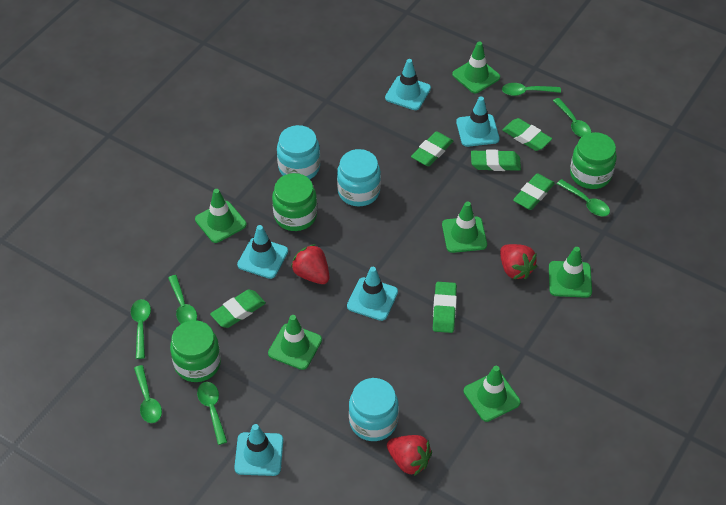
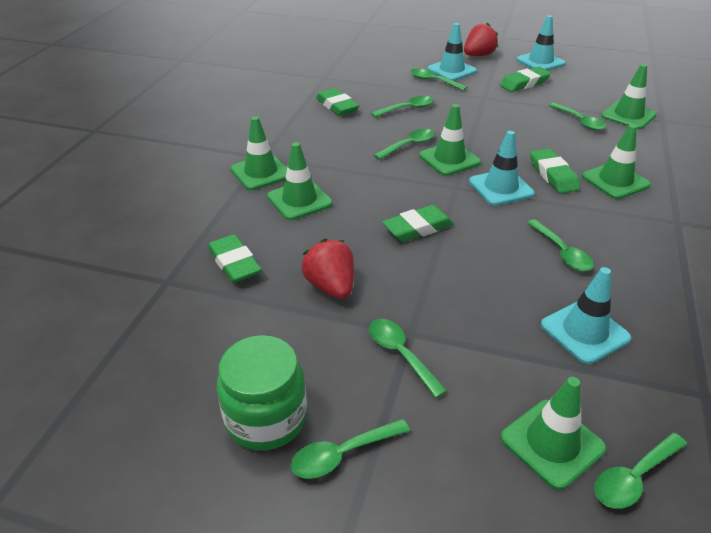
green eraser: [210,289,266,328] [411,131,453,166] [433,282,457,333] [471,150,521,171] [503,118,552,151] [513,173,555,210] = 6 -> [208,234,262,283] [316,88,359,116] [382,205,454,242] [500,67,551,92] [530,148,580,194] = 5
green jar: [170,320,221,382] [272,173,317,231] [570,132,617,189] = 3 -> [217,335,307,451] = 1
green spoon: [131,299,151,359] [134,365,162,423] [168,275,197,324] [197,382,227,445] [502,83,561,96] [553,98,591,137] [557,179,610,217] = 7 -> [290,419,410,479] [369,319,447,398] [371,96,434,117] [374,129,435,160] [410,69,467,91] [527,220,594,271] [549,103,606,131] [594,433,687,509] = 8
red strawberry: [291,244,329,284] [387,435,432,476] [500,244,537,279] = 3 -> [302,239,354,299] [464,23,498,56] = 2
turquoise jar: [277,125,320,179] [337,149,381,206] [349,378,399,441] = 3 -> none = 0
turquoise traffic cone: [234,424,283,476] [237,225,288,279] [347,267,398,321] [385,59,431,110] [456,97,500,147] = 5 -> [427,23,477,81] [469,131,535,206] [516,15,566,71] [541,267,631,364] = 4

